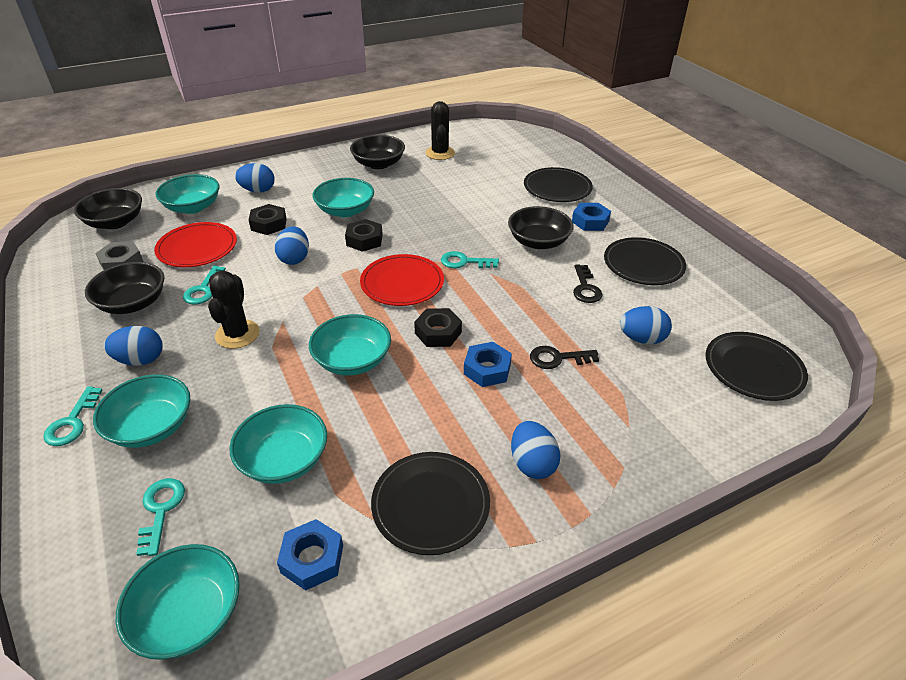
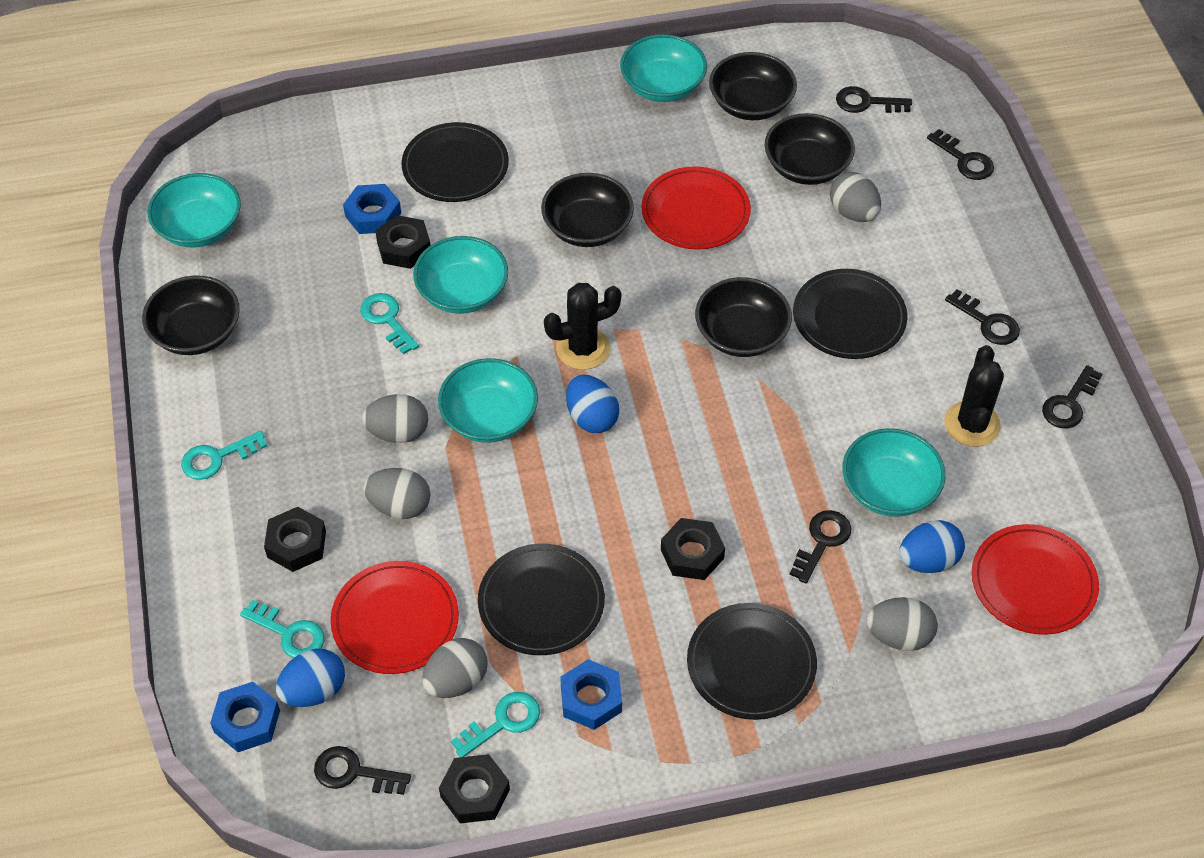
black bowl: [74,188,142,229] [85,262,164,314] [350,135,405,169] [508,206,574,249] = 4 -> [142,275,240,355] [541,173,634,247] [695,277,792,357] [709,52,797,120] [765,113,855,185] = 5
black key: [530,346,599,369] [573,264,603,303] = 2 -> [314,746,411,795] [789,510,851,584] [836,86,912,113] [927,129,994,180] [945,289,1020,345] [1042,365,1102,429] = 6
black nut: [249,204,287,235] [345,219,383,252] [414,308,462,347] = 3 -> [264,507,326,572] [375,215,430,269] [439,754,510,823] [661,518,725,580] = 4
blue egg: [104,326,163,366] [235,163,274,193] [274,226,309,265] [511,421,561,479] [620,306,672,344] = 5 -> [276,649,345,707] [566,375,619,433] [899,520,965,573] = 3
grey egg: none = 0 -> [362,394,428,443] [363,468,430,519] [422,638,488,698] [830,172,881,222] [867,597,938,651] = 5
grey nut: [95,241,144,270] = 1 -> none = 0
red plate: [154,222,237,267] [360,254,444,306] = 2 -> [331,561,459,674] [642,166,751,250] [972,524,1099,635] = 3
turquoise bowl: [93,374,190,448] [116,544,240,660] [155,174,219,214] [229,404,327,484] [309,314,391,376] [312,178,374,217] = 6 -> [148,173,241,247] [413,236,508,314] [438,358,538,443] [620,34,707,102] [843,428,946,517] = 5

